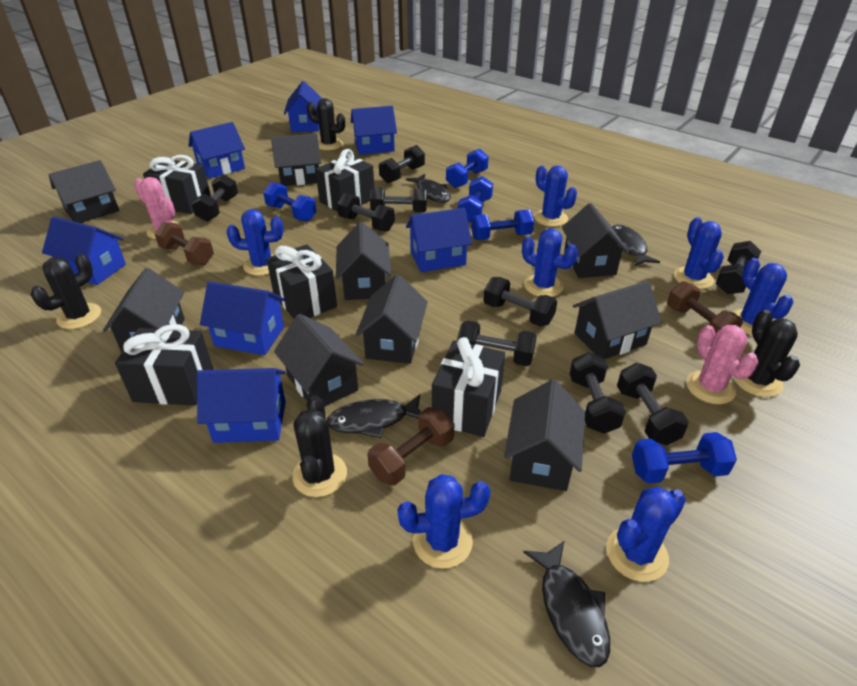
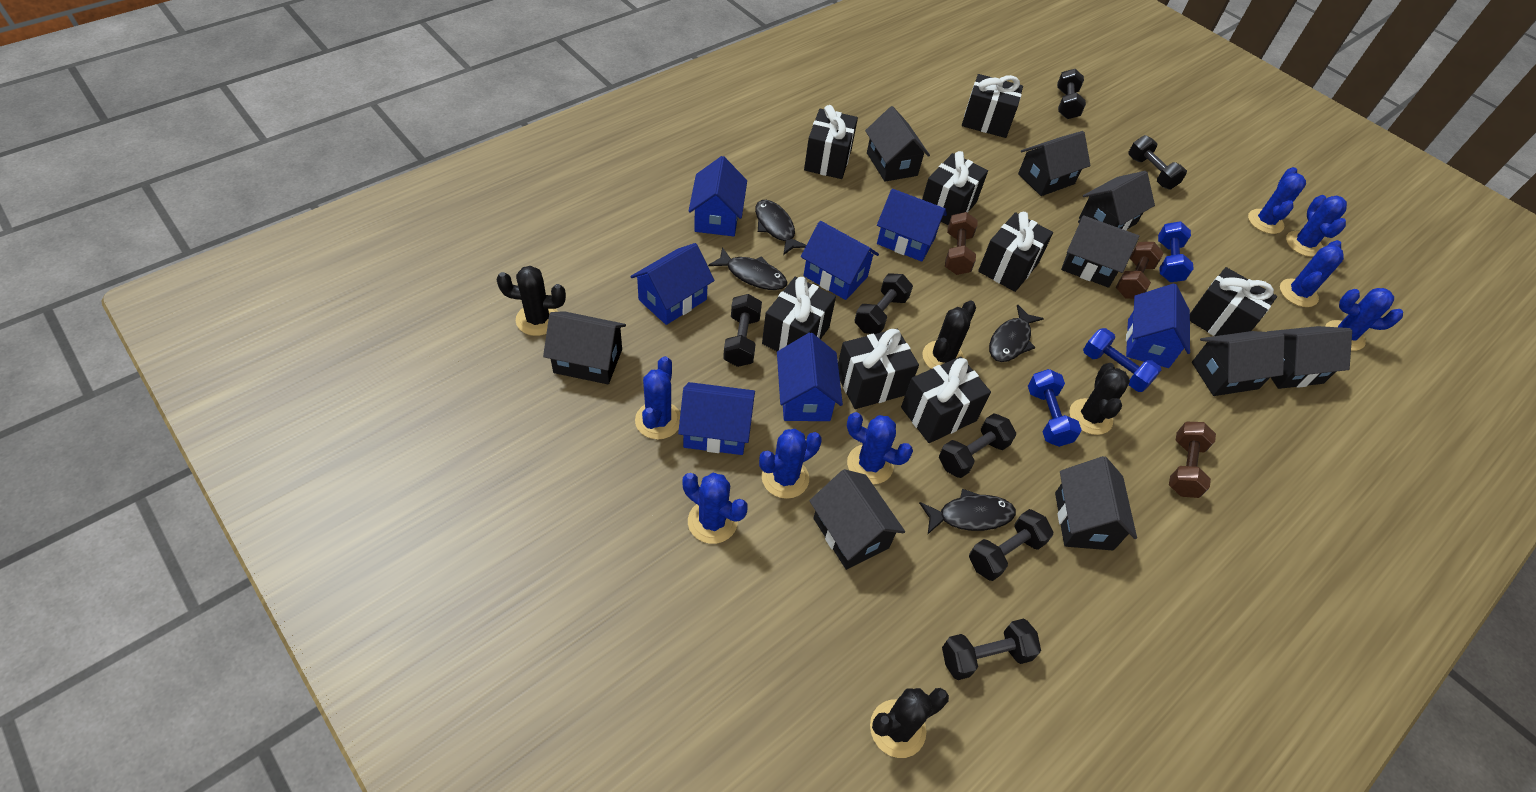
black dumbbell: [191,175,238,221] [337,193,395,232] [370,188,427,213] [379,145,425,183] [457,321,537,366] [483,277,557,326] [570,352,626,434] [617,363,689,445] [716,241,761,294] = 9 -> [723,294,762,367] [854,273,913,334] [939,413,1016,478] [942,619,1041,680] [969,509,1053,581] [1057,69,1086,119] [1128,135,1187,189] = 7
black gift: [115,324,213,406] [143,155,211,214] [266,245,337,319] [315,149,374,212] [432,337,505,437] = 5 -> [762,277,836,351] [804,105,858,179] [838,329,919,409] [901,356,991,443] [922,151,988,225] [962,74,1023,138] [978,212,1053,292] [1190,267,1277,336] = 8
blue cactus: [226,209,283,276] [397,474,490,569] [522,229,578,297] [534,166,577,227] [606,487,686,582] [674,217,724,289] [733,258,793,335] = 7 -> [635,356,680,439] [683,473,748,544] [759,429,822,499] [847,412,913,484] [1248,167,1306,234] [1280,240,1344,307] [1286,195,1347,257] [1325,288,1403,351] = 8
blue dumbbell: [263,182,316,222] [446,149,489,188] [458,176,493,223] [471,209,534,240] [632,432,737,484] = 5 -> [1028,369,1082,447] [1083,328,1161,392] [1158,221,1193,282] = 3
pink cactus: [134,177,183,239] [686,325,758,404] = 2 -> none = 0

